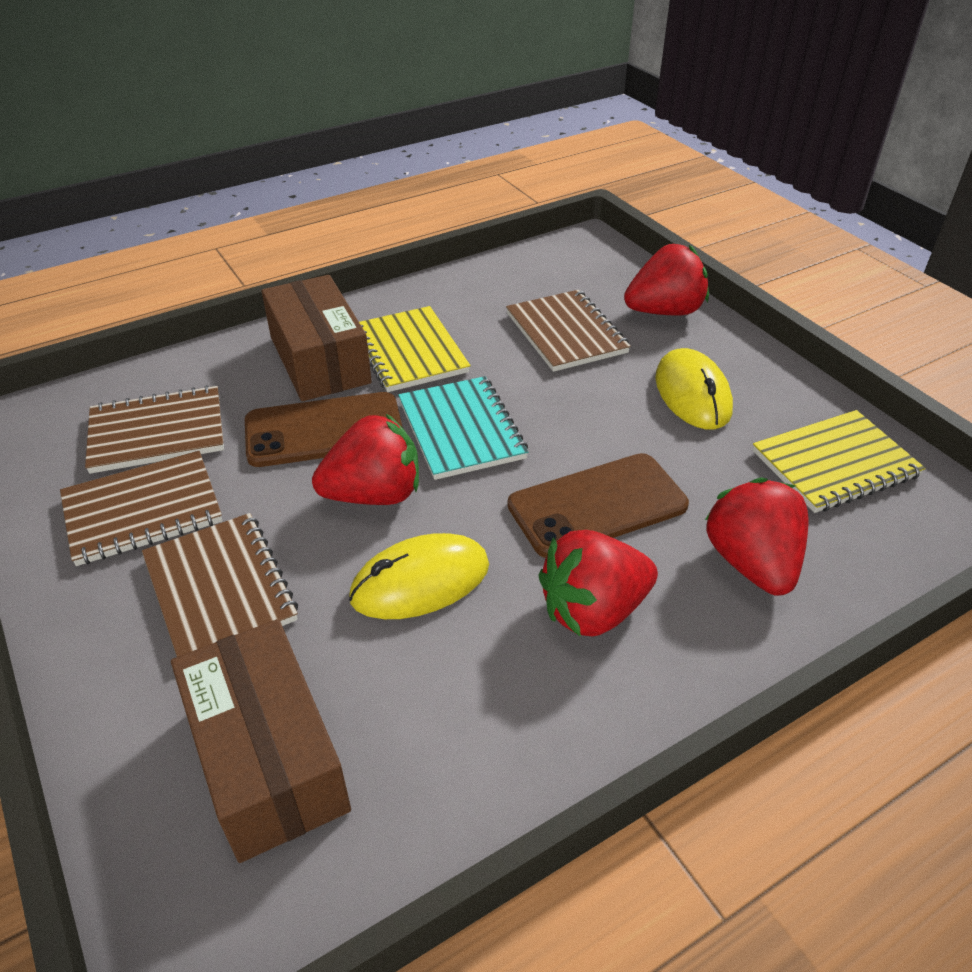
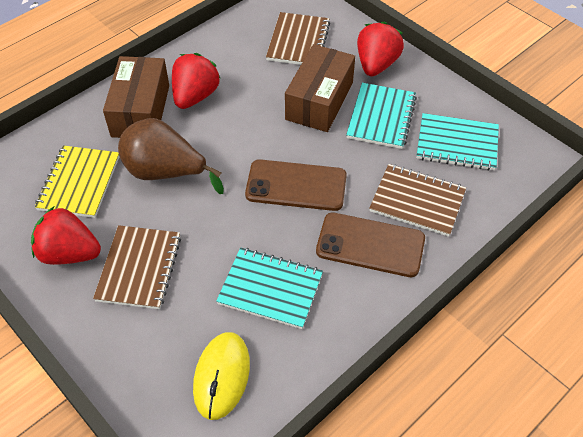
brown notebook: [60,451,223,566] [85,385,224,474] [142,513,298,657] [506,290,631,372] = 4 -> [93,225,181,309] [266,12,330,65] [370,164,466,237] = 3
brown pear: none = 0 -> [118,118,224,194] = 1
red strawberry: [312,414,419,505] [538,530,658,637] [624,244,709,316] [705,477,809,596] = 4 -> [31,207,101,265] [172,53,221,109] [357,21,404,76] = 3
turquoise notebook: [398,376,528,480] = 1 -> [216,247,323,329] [346,83,417,149] [417,113,499,171] = 3
yellow mouse: [349,533,489,619] [655,348,733,430] = 2 -> [193,332,250,420] = 1
yellow notebook: [359,306,471,392] [752,410,926,513] = 2 -> [35,145,120,218] = 1

